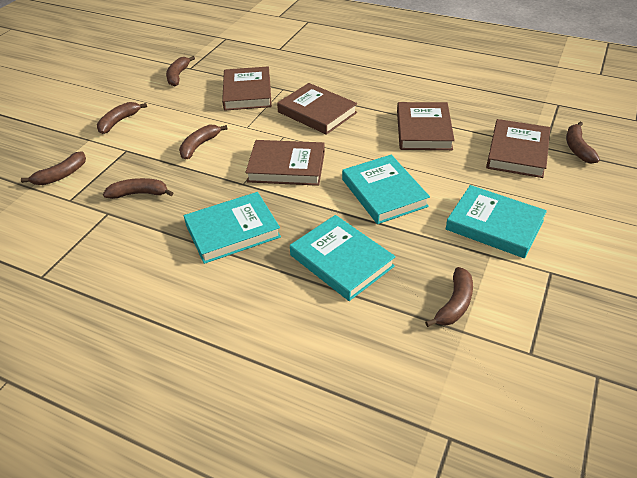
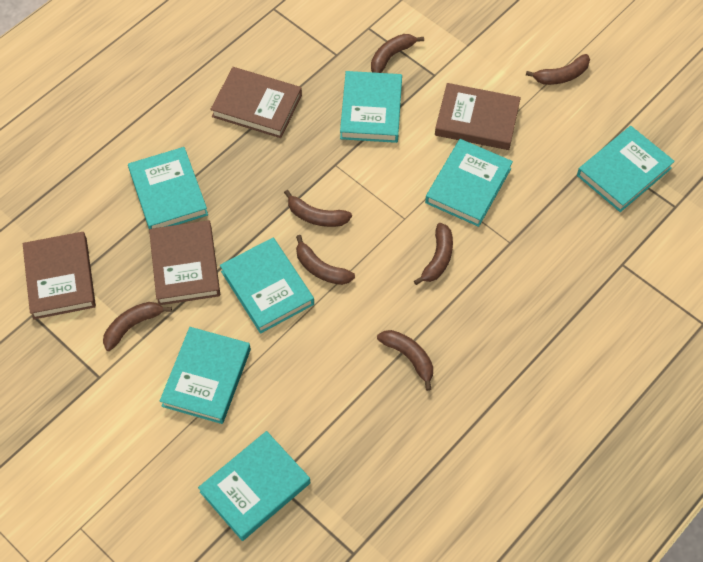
brown book: [222,66,272,111] [245,140,325,186] [277,83,357,135] [397,102,455,150] [486,119,551,178] = 5 -> [23,232,96,319] [149,220,220,305] [210,67,302,138] [435,83,521,150] = 4
turquoise book: [184,192,281,264] [290,215,396,301] [342,155,430,224] [446,185,547,258] = 4 -> [128,147,208,229] [160,327,251,424] [198,431,310,541] [220,238,314,334] [340,71,402,143] [425,139,513,227] [577,126,675,212] = 7

